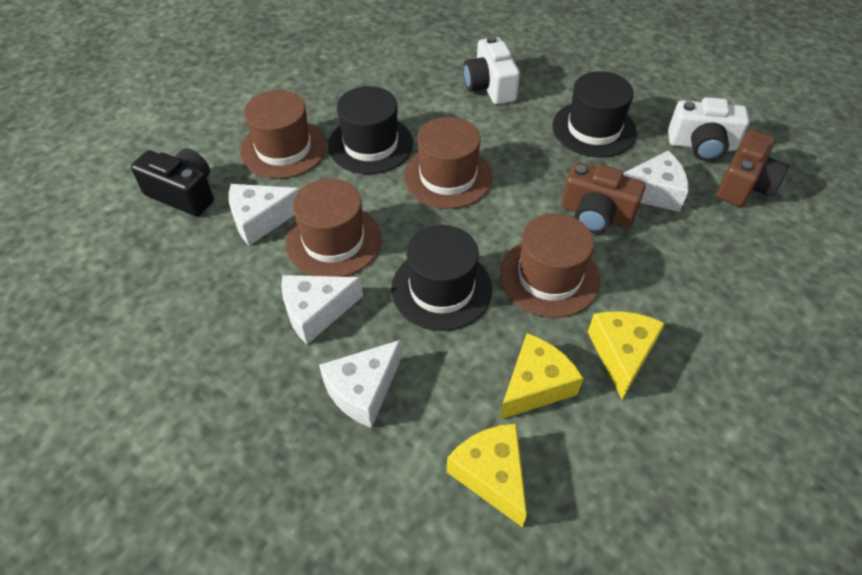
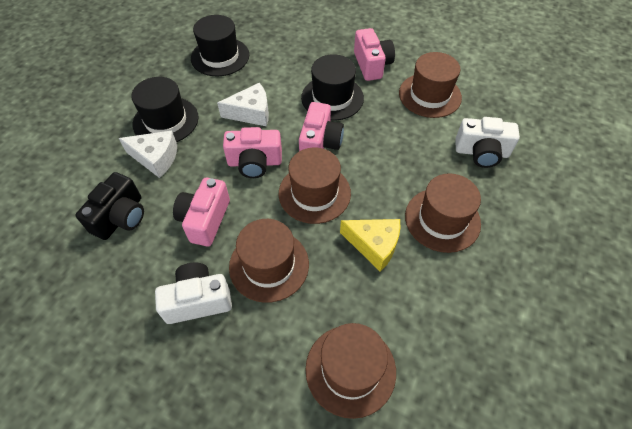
brown camera: [561,163,646,234] [716,129,789,207] = 2 -> none = 0
brown hat: [240,90,327,179] [285,179,381,277] [404,117,492,209] [500,213,600,318] = 4 -> [229,219,309,303] [279,148,351,224] [306,323,396,419] [399,52,462,118] [405,173,481,253] = 5
pink camera: none = 0 -> [173,178,230,247] [223,127,282,178] [299,102,344,151] [354,28,395,81] = 4
white cheese: [229,184,301,246] [281,275,363,345] [319,340,402,428] [623,151,688,212] = 4 -> [119,131,177,178] [217,83,269,126] = 2
yellow cheese: [447,424,527,528] [500,333,583,420] [588,311,665,399] = 3 -> [340,219,400,271] = 1

